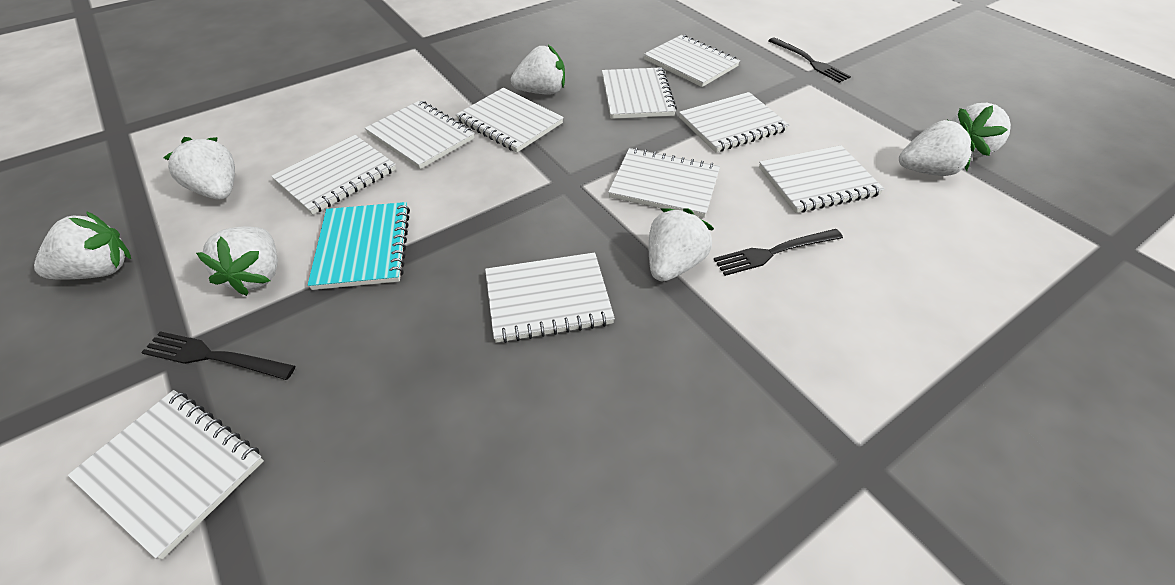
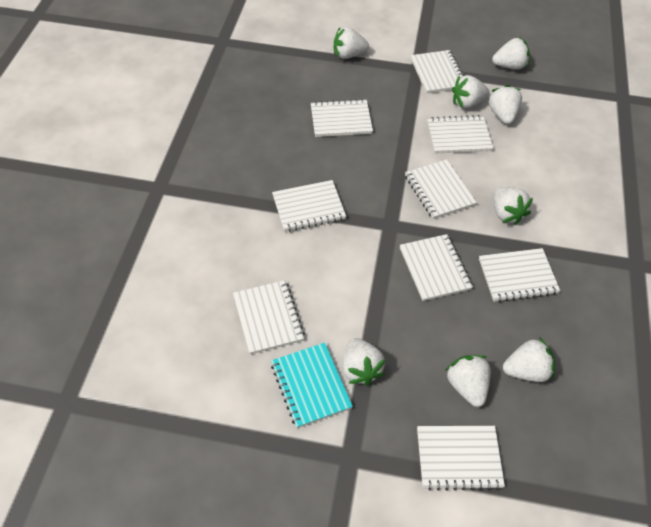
black fork: [141,331,295,380] [714,229,843,276] [768,37,851,83] = 3 -> none = 0
white notebook: [68,390,264,560] [271,135,396,215] [365,100,475,169] [456,88,564,153] [485,252,615,343] [602,67,677,119] [608,148,720,218] [644,35,740,87] [679,92,789,152] [759,145,884,213] = 10 -> [233,280,305,354] [272,180,346,232] [311,99,373,137] [400,234,473,301] [405,159,477,219] [411,50,464,94] [417,426,505,490] [427,115,493,154] [479,248,560,302] = 9
white strawberry: [34,211,131,280] [163,137,235,200] [196,226,278,296] [511,45,565,95] [649,208,714,282] [899,119,975,176] [951,103,1011,158] = 7 -> [334,27,369,59] [343,338,385,386] [445,355,491,407] [452,75,490,109] [488,85,522,124] [492,38,530,70] [494,187,533,225] [503,337,555,382] = 8

